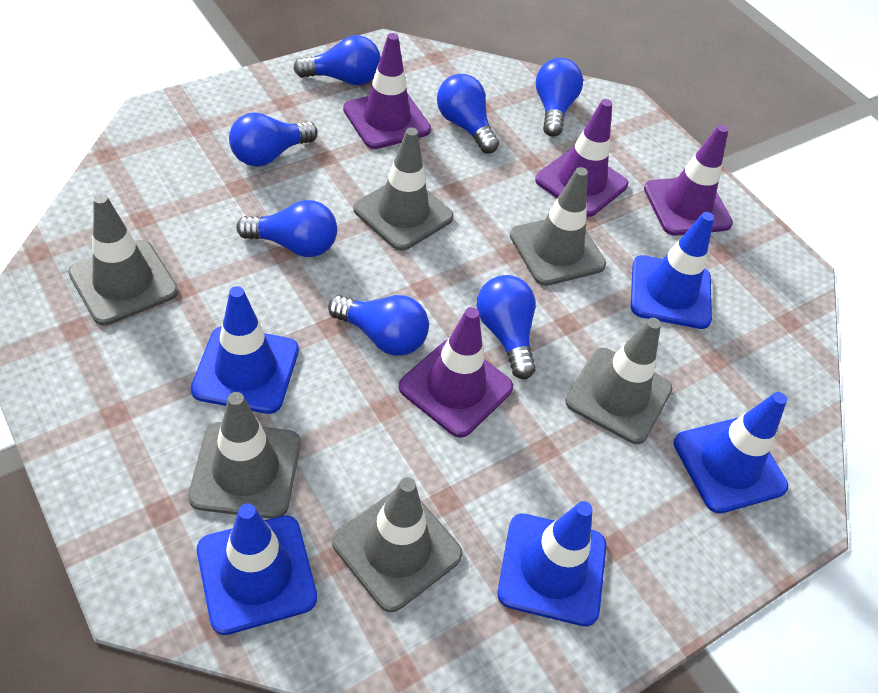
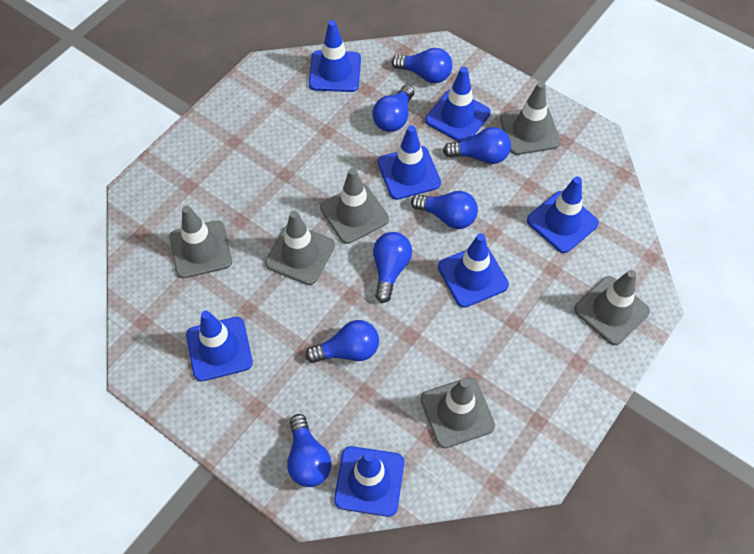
blue traffic cone: [191,286,299,414] [197,503,317,635] [498,501,607,626] [631,212,714,329] [673,392,788,514] = 5 -> [186,311,253,381] [309,20,361,92] [334,446,404,517] [378,125,441,200] [425,67,491,142] [438,233,509,308] [527,177,599,253] = 7
purple traffic cone: [343,33,431,149] [399,307,513,438] [535,99,628,217] [644,125,733,236] = 4 -> none = 0

